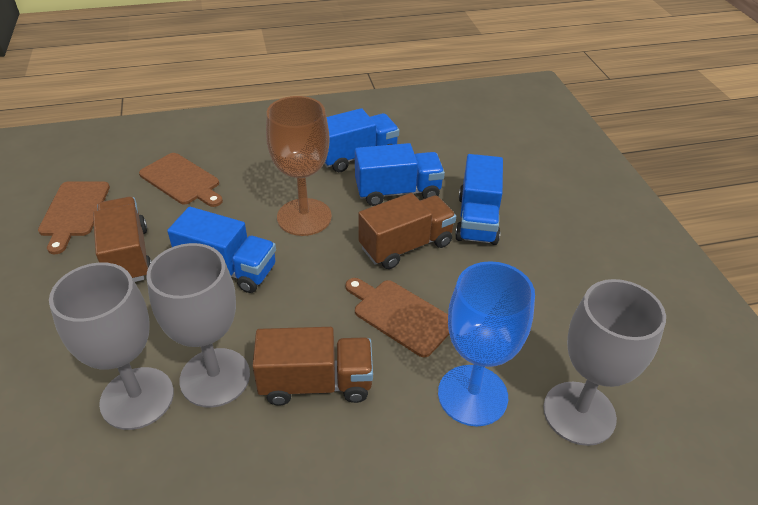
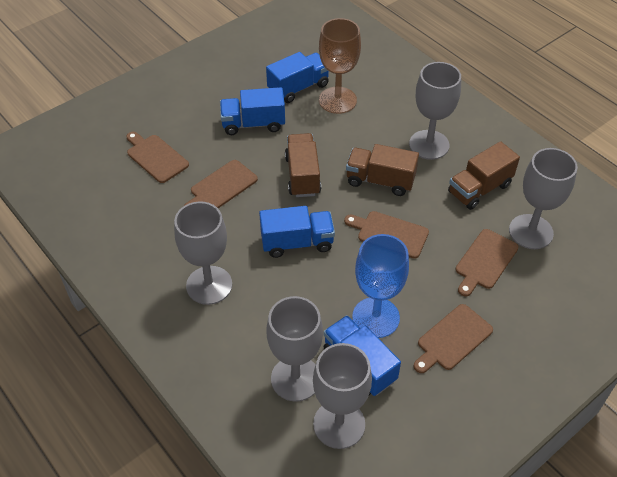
brown cutting board: [38,181,110,254] [139,153,223,207] [346,278,449,357] = 3 -> [126,132,189,183] [184,160,258,208] [344,211,429,259] [413,304,493,373] [455,229,519,296] = 5
grey goblet: [49,262,174,430] [146,243,250,408] [543,279,666,446] = 3 -> [174,201,232,305] [267,296,323,402] [313,343,372,449] [409,62,461,160] [509,148,578,249] = 5

